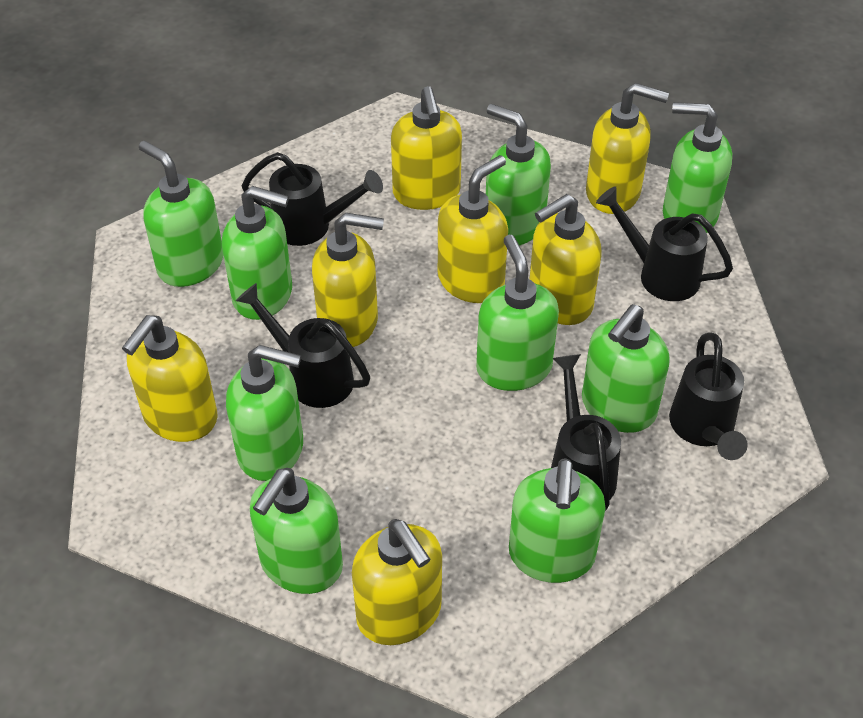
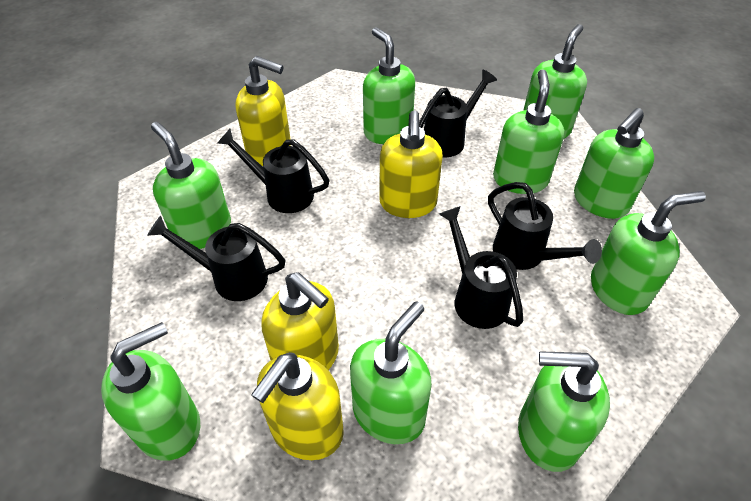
yellow soap dispenser: [122,315,218,442] [312,213,384,347] [352,519,442,645] [391,86,462,210] [438,155,508,303] [530,194,601,325] [586,83,669,214] = 7 -> [236,56,291,166] [251,352,344,460] [261,272,339,370] [379,111,443,218] = 4

